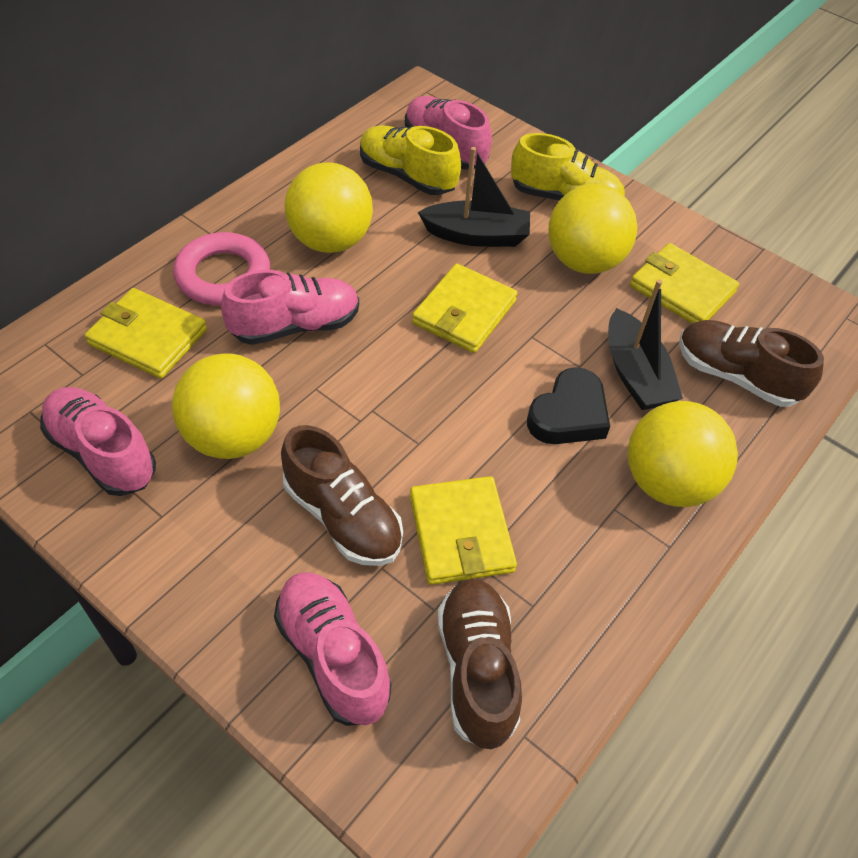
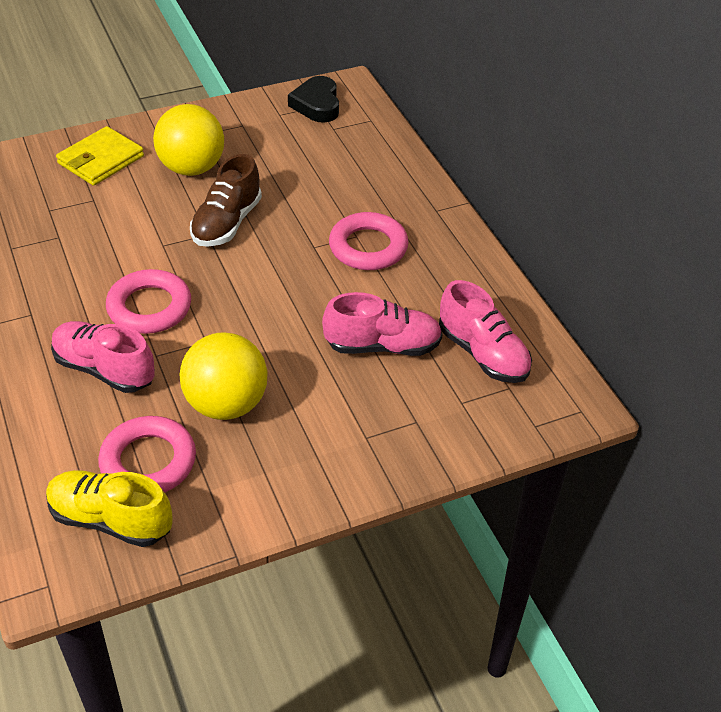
black boat: [418,147,530,247] [608,279,683,410] = 2 -> none = 0
brown shoe: [281,425,403,566] [437,578,522,749] [679,320,824,407] = 3 -> [190,154,262,247] = 1
pink ring: [173,232,270,306] = 1 -> [98,416,196,493] [106,269,191,334] [329,212,409,270] = 3
pink shoe: [40,387,156,496] [221,270,359,345] [274,572,391,726] [405,96,492,170] = 4 -> [51,321,155,393] [322,292,443,356] [439,280,532,383] = 3
yellow ball: [172,353,280,459] [285,162,373,253] [549,184,637,274] [628,401,738,507] = 4 -> [153,104,224,176] [180,332,267,420] = 2
yellow shoe: [360,126,461,195] [511,133,625,201] = 2 -> [46,470,173,547] = 1
yellow wallet: [85,288,207,378] [410,476,517,585] [412,263,517,353] [630,243,739,323] = 4 -> [56,126,144,186] = 1

